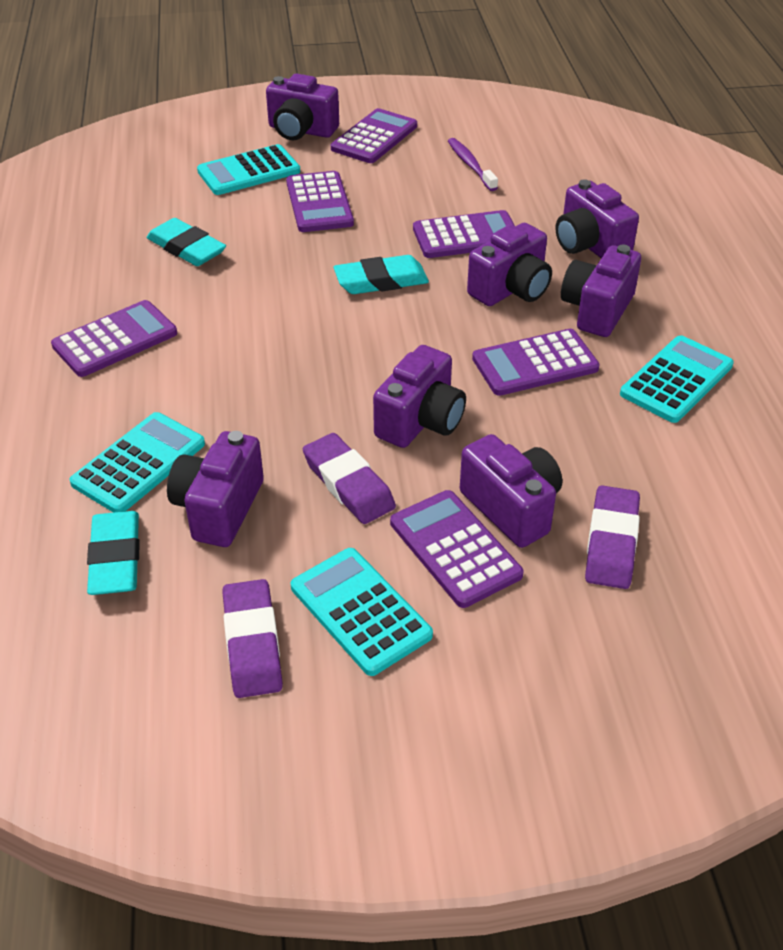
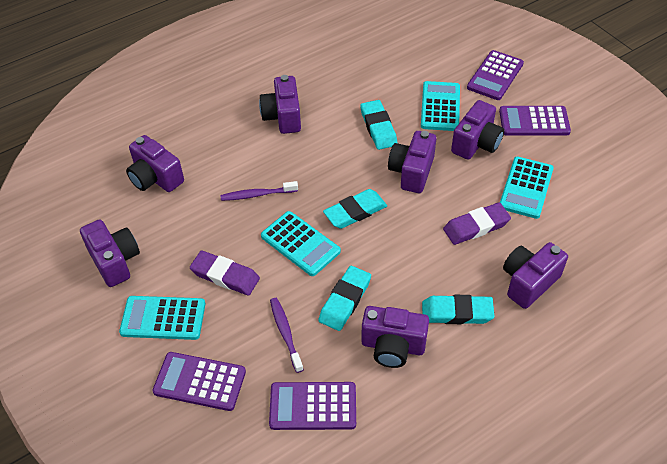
purple calculator: [51,300,177,377] [286,171,354,232] [331,108,417,163] [390,490,524,608] [413,210,515,258] [472,329,600,396] = 6 -> [152,352,246,411] [269,382,356,430] [467,50,524,100] [499,106,571,136] = 4
purple eraser: [222,579,283,698] [303,433,396,524] [585,486,640,589] = 3 -> [190,251,260,296] [443,202,511,245] = 2
purple toothbrush: [448,138,498,191] = 1 -> [220,181,298,201] [270,298,304,373] = 2
turquoise eraser: [87,511,140,595] [147,218,226,266] [333,255,429,294] = 3 -> [318,266,371,331] [323,189,387,229] [360,100,398,150] [422,295,494,324] = 4

